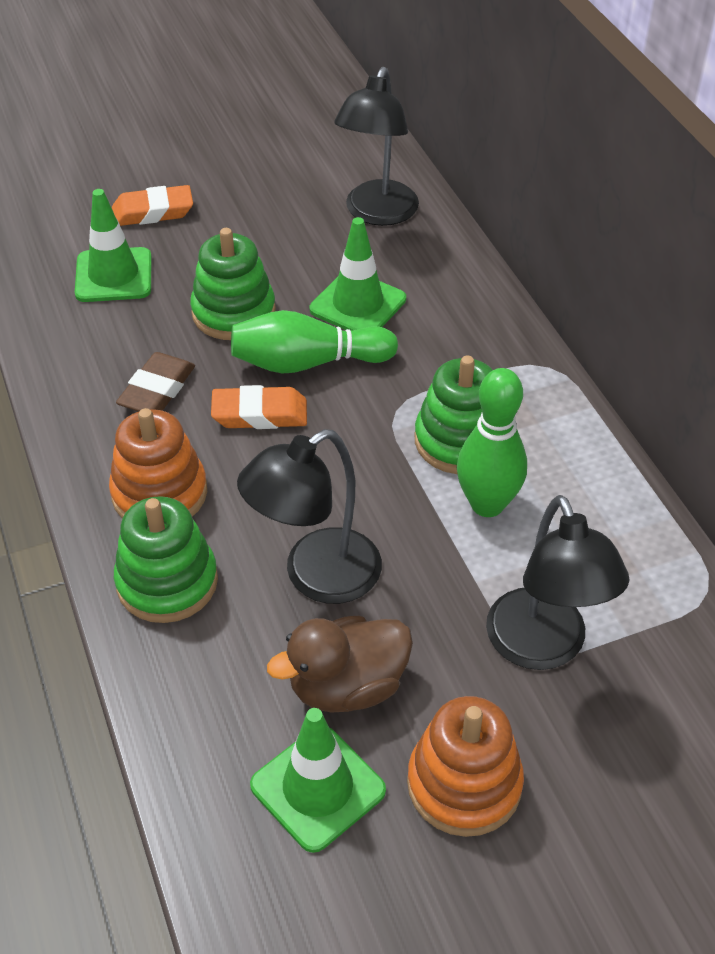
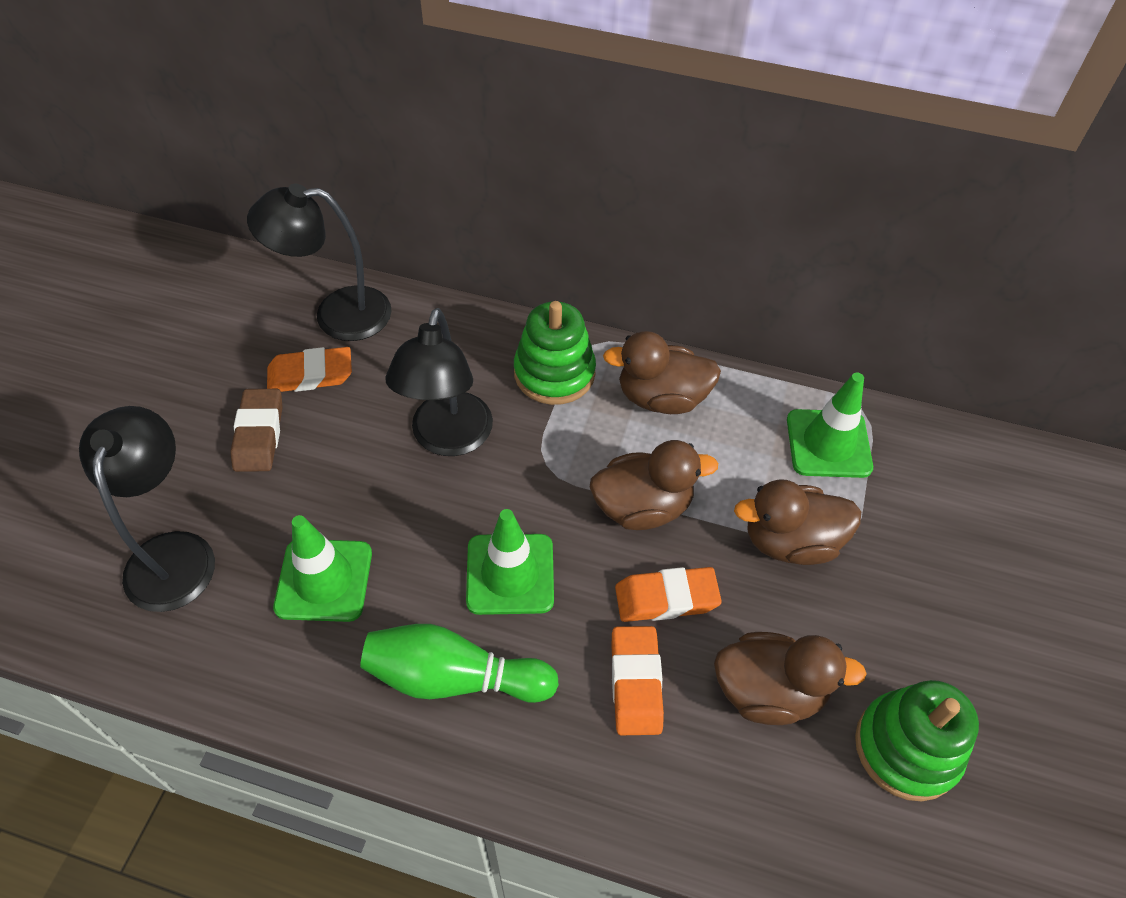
brown duck: [267,616,413,713] = 1 -> [590,440,718,530] [603,331,721,414] [714,632,867,725] [734,479,861,565] = 4
green bowling pin: [231,310,398,374] [457,368,527,517] = 2 -> [360,624,559,703] = 1
green stacking toy: [114,496,218,623] [190,228,276,340] [415,355,493,474] = 3 -> [514,301,596,405] [855,680,979,801] = 2
orange eraser: [112,185,193,226] [211,385,307,429] = 2 -> [267,347,352,392] [612,626,664,735] [615,567,722,622] = 3
orange stacking toy: [109,408,207,518] [407,696,524,837] = 2 -> none = 0

